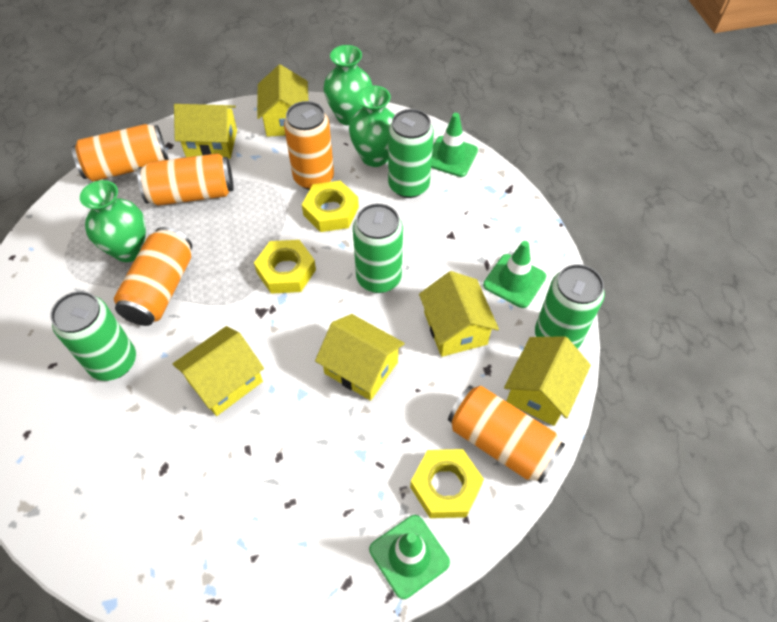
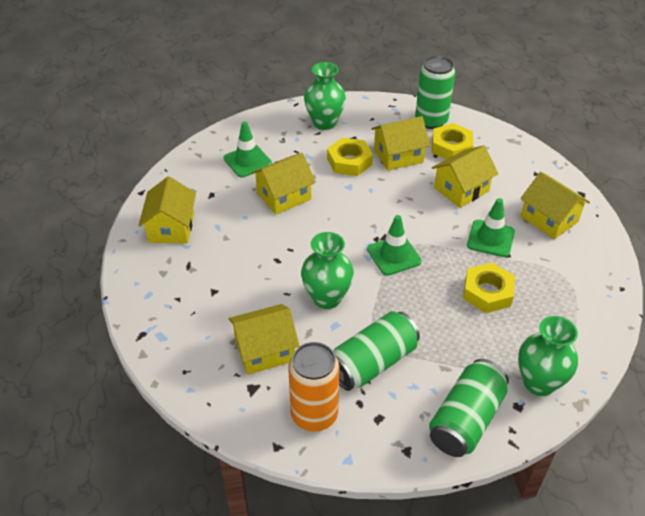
green can: [50,291,136,381] [353,203,403,293] [388,109,434,198] [535,264,605,349] = 4 -> [333,311,420,391] [415,56,455,129] [429,359,509,457] = 3
orange can: [72,124,168,182] [114,227,192,326] [137,153,234,206] [284,101,334,190] [448,386,565,484] = 5 -> [288,342,340,431] = 1

